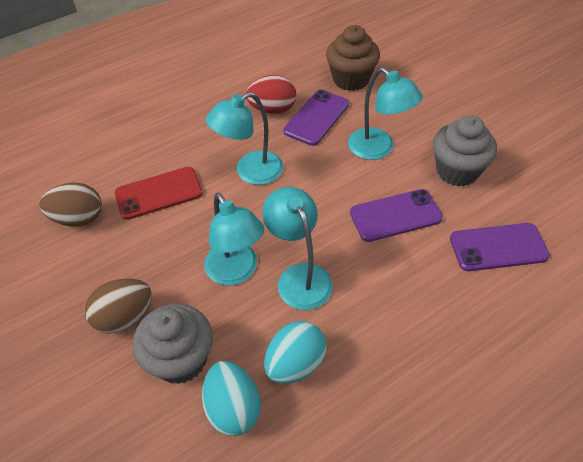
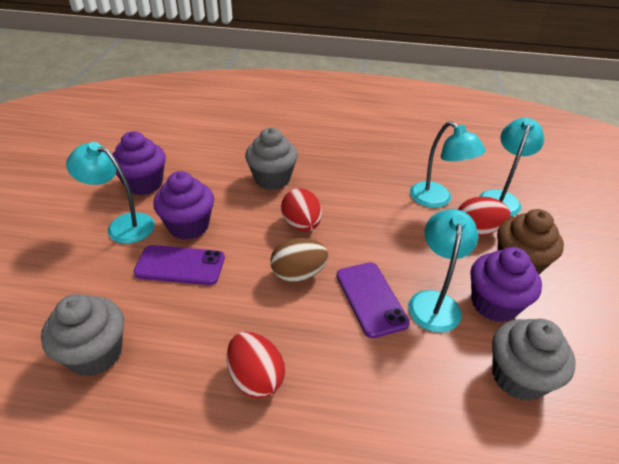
brown egg: [39,183,102,227] [85,278,152,333] = 2 -> [270,238,328,282] = 1
grey cupcake: [133,304,213,384] [433,115,497,187] = 2 -> [41,294,124,376] [245,127,298,190] [492,319,576,401] = 3
purple cupcake: none = 0 -> [112,131,166,195] [153,171,214,240] [470,247,542,322] = 3
purple phone: [284,90,349,146] [350,189,443,242] [450,223,550,271] = 3 -> [134,245,225,285] [337,262,410,338] = 2
red egg: [246,75,296,114] = 1 -> [227,332,285,399] [281,188,322,232] [458,197,511,236] = 3
red phone: [115,167,203,220] = 1 -> none = 0
turquoise egg: [202,361,261,436] [264,321,327,384] = 2 -> none = 0

